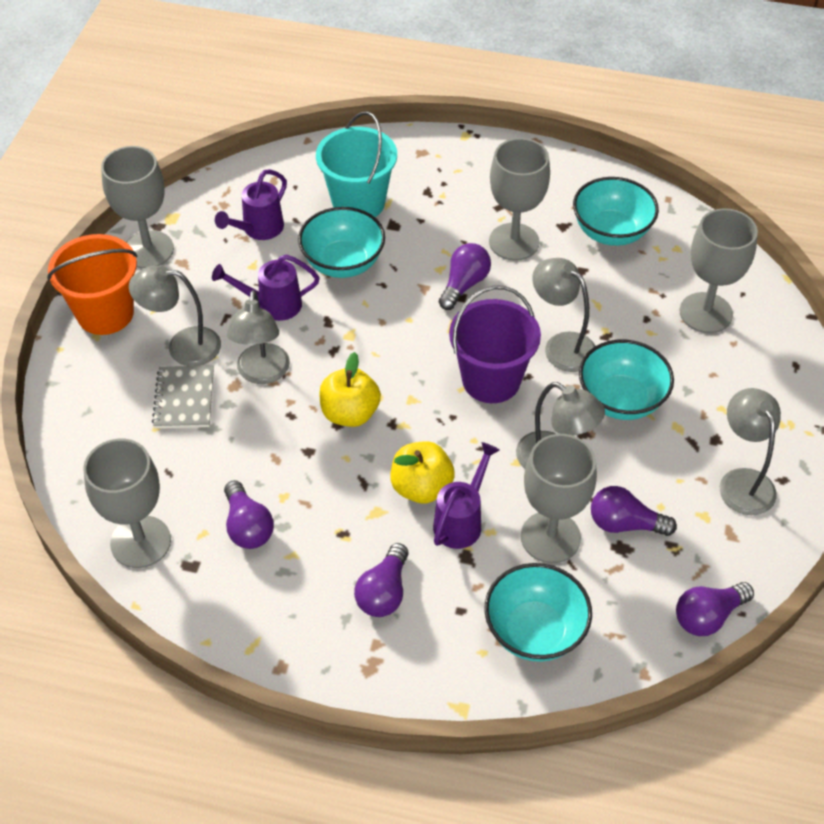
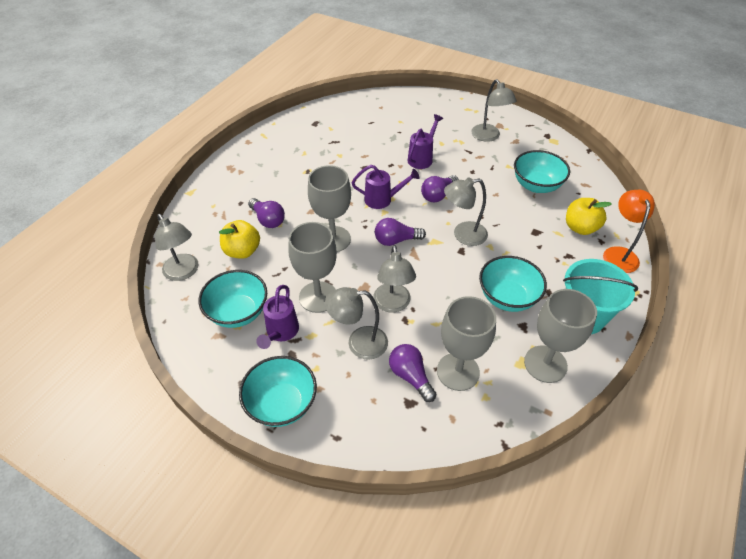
grey goblet: [83,439,171,568] [101,146,174,269] [489,138,550,261] [521,434,597,563] [680,208,758,333] = 5 -> [288,222,337,313] [308,165,351,252] [437,296,496,391] [524,289,597,383] = 4
grey notebook: [152,365,214,428] = 1 -> none = 0
orange bucket: [47,234,137,335] = 1 -> none = 0
orange lamp: none = 0 -> [603,190,655,273] = 1
purple bucket: [449,285,541,403] = 1 -> none = 0
purple light bulb: [224,480,274,549] [354,543,409,617] [439,243,491,310] [591,486,677,536] [676,582,754,636] = 5 -> [248,198,285,228] [375,218,426,246] [389,344,437,402] [421,175,459,202] = 4

